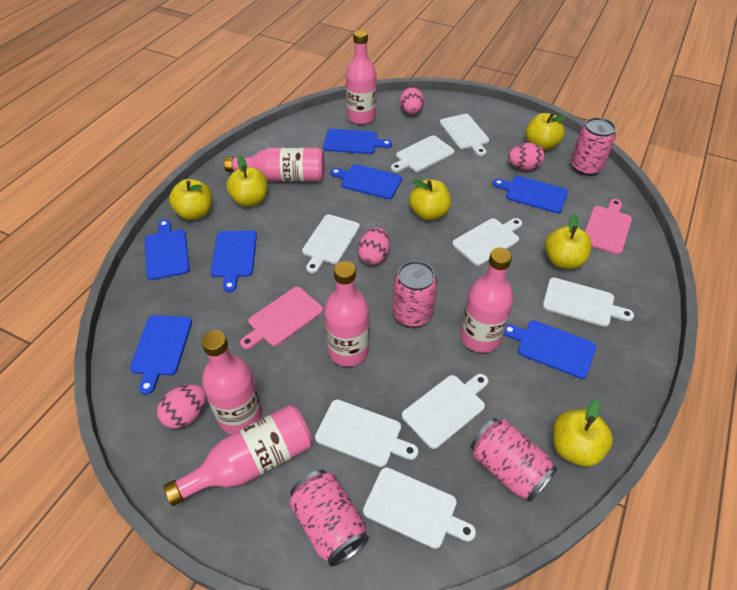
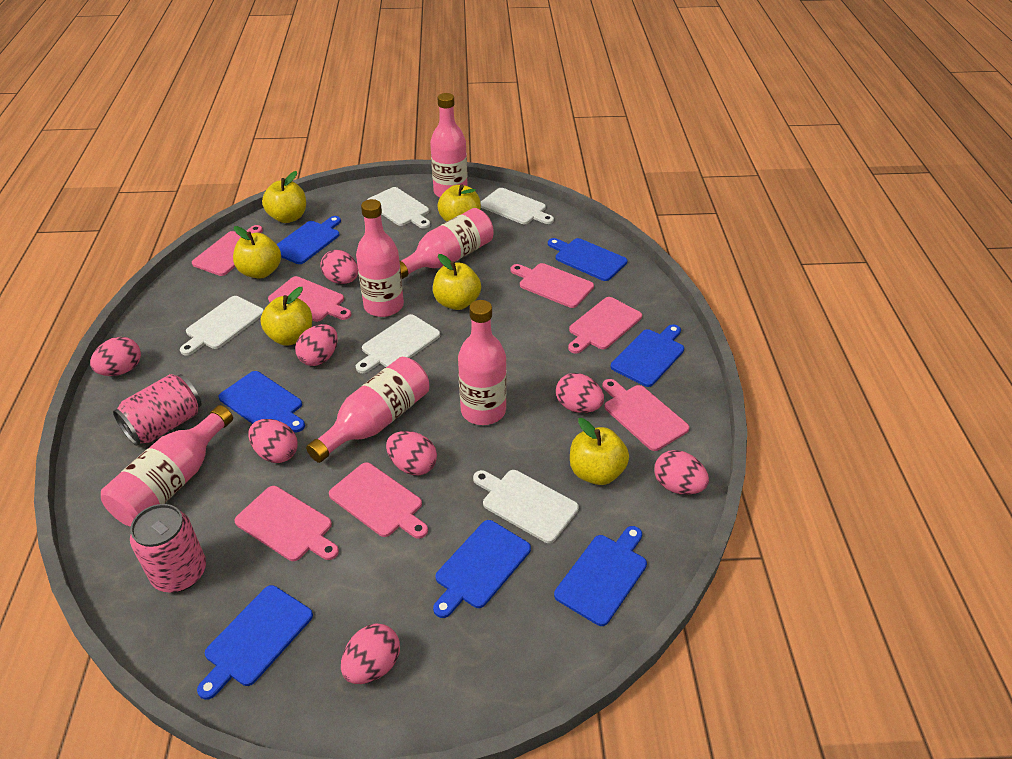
pink can: [289,470,369,566] [393,261,437,327] [470,418,557,502] [571,117,616,176] = 4 -> [113,374,202,446] [130,504,206,592] = 2
pink cutting board: [240,287,323,350] [585,199,632,255] = 2 -> [192,225,263,276] [234,486,339,561] [268,276,351,322] [329,462,428,539] [511,263,594,308] [568,297,642,354] [602,379,690,451] = 7
pink egg: [157,384,206,429] [358,227,390,265] [400,87,424,115] [508,143,544,170] = 4 -> [90,337,141,376] [249,419,298,463] [295,324,338,366] [320,250,358,284] [341,624,400,684] [386,431,437,475] [556,373,604,413] [654,450,709,495] = 8
white cutting board: [302,214,360,274] [315,399,419,467] [363,467,476,549] [391,135,454,172] [402,374,489,449] [440,114,489,156] [452,218,522,266] [543,278,634,327] = 8 -> [180,296,264,355] [356,314,440,373] [367,187,430,229] [473,470,579,543] [481,188,554,224] = 5

